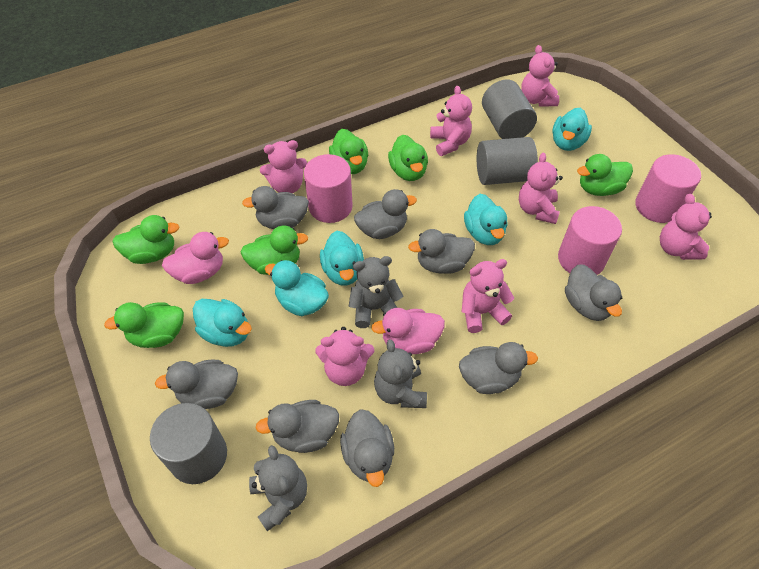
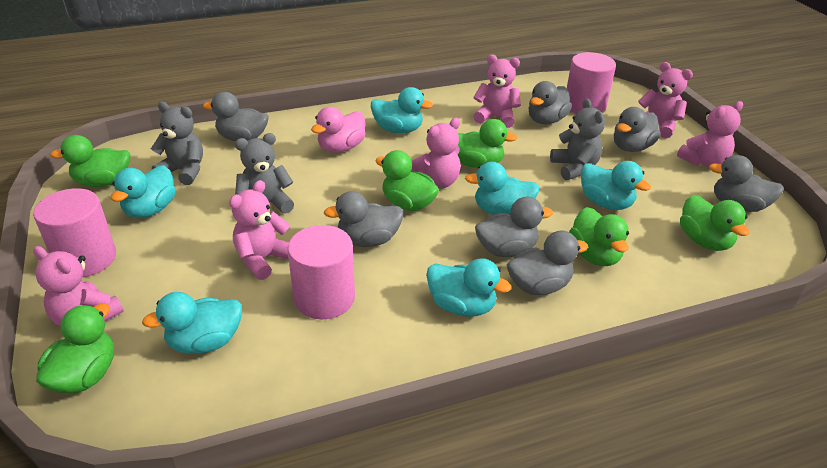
grey cylinder: [150,403,227,484] [477,137,538,185] [482,79,537,139] = 3 -> none = 0
grey duck: [155,360,238,409] [242,186,309,229] [256,400,339,453] [340,409,394,487] [354,189,417,239] [408,229,475,274] [459,342,538,394] [565,264,622,321] = 8 -> [203,92,269,141] [324,191,403,247] [475,197,553,257] [507,231,588,295] [529,81,572,124] [614,107,661,152] [709,155,784,212] = 7
pink duck: [162,232,229,284] [371,308,445,354] = 2 -> [311,107,366,153] = 1
pink teddy bear: [260,140,307,193] [315,327,374,386] [430,86,472,156] [462,259,514,333] [519,153,563,224] [521,45,559,107] [660,194,712,260] = 7 -> [33,246,124,327] [229,180,290,280] [411,118,461,188] [473,54,521,128] [638,62,693,139] [677,101,743,167] = 6
turquoise duck: [193,299,252,347] [265,260,329,316] [320,231,364,285] [464,194,507,245] [552,108,592,151] = 5 -> [111,165,176,218] [142,292,242,354] [371,87,433,133] [426,258,512,317] [465,162,539,215] [581,161,651,210] = 6

